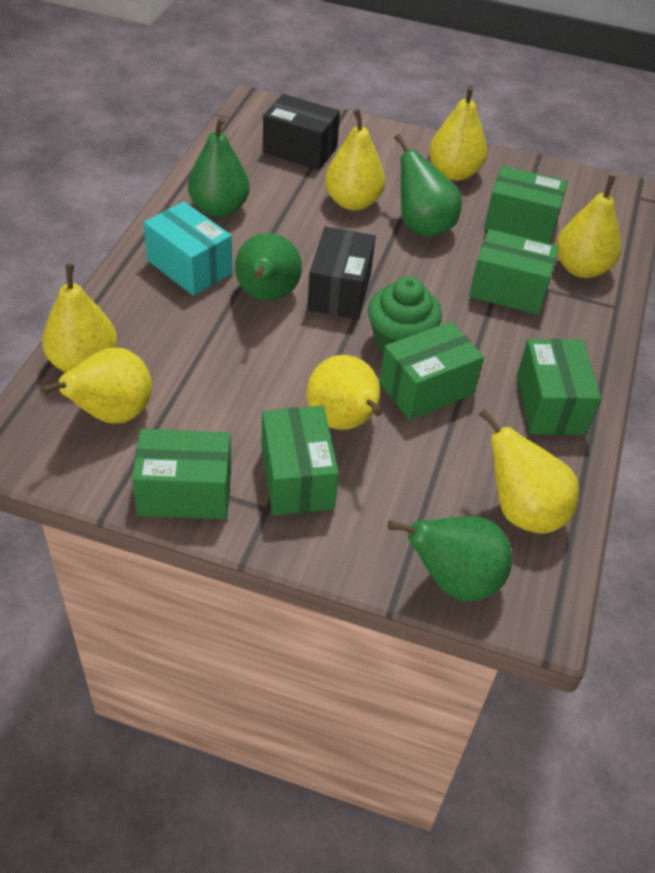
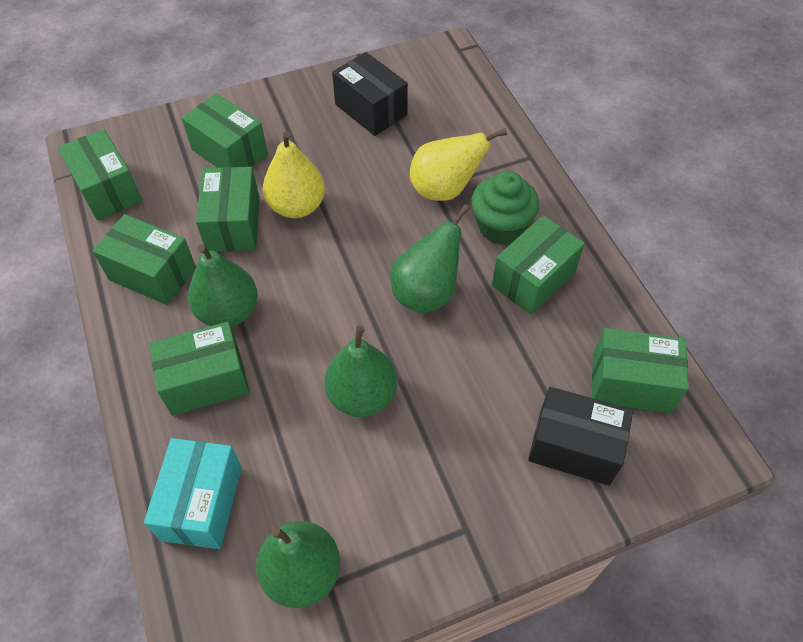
green box: [132,429,231,519] [262,406,339,516] [379,321,484,420] [469,229,559,315] [484,166,568,244] [517,339,601,435] = 6 -> [58,129,142,221] [93,214,196,305] [149,322,250,416] [182,93,268,168] [196,167,260,252] [492,215,585,315] [592,328,688,413] = 7
yellow pear: [41,348,152,424] [42,264,118,372] [306,355,383,430] [325,109,385,211] [429,85,487,181] [479,409,579,534] [556,175,621,278] = 7 -> [263,131,325,218] [410,128,507,201] = 2

